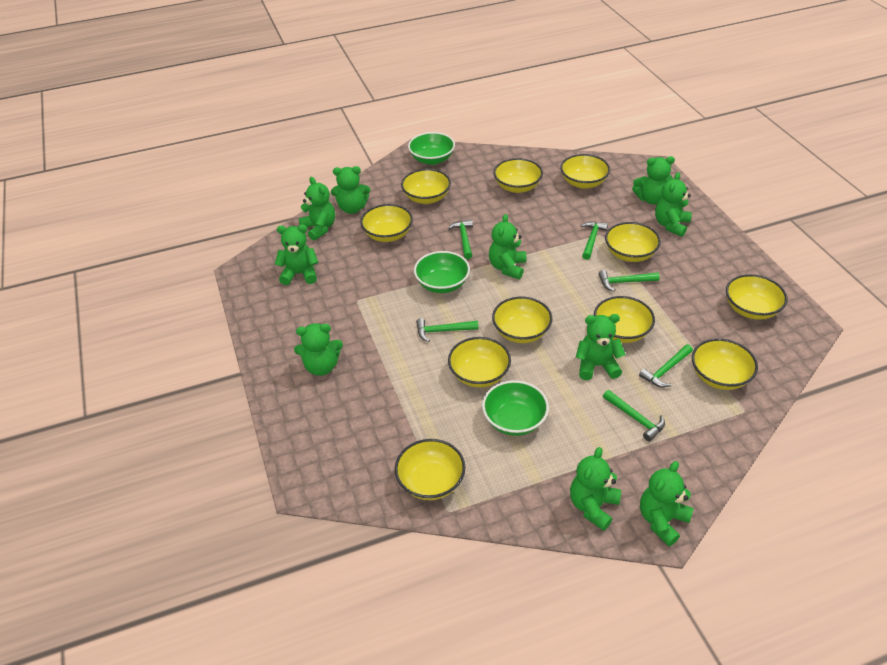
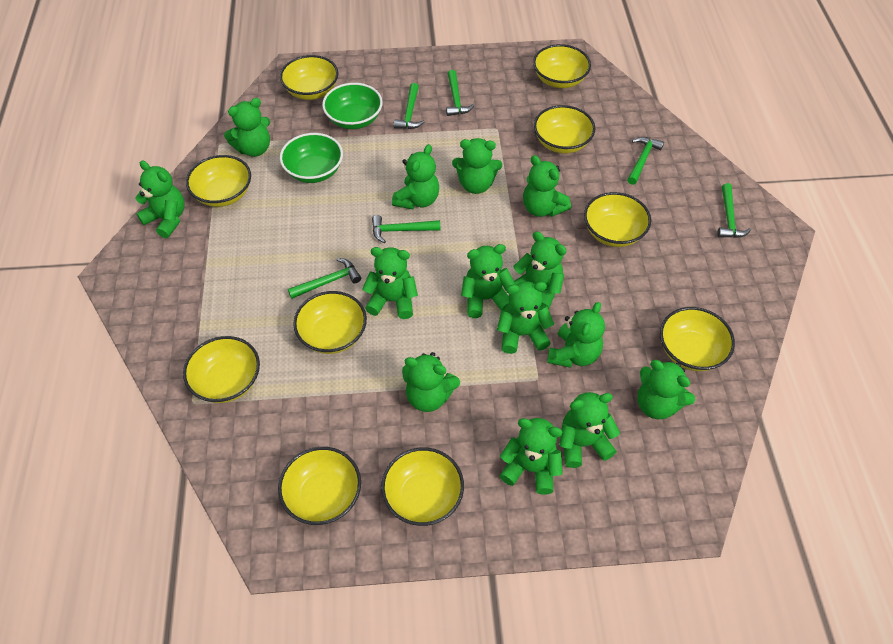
green bowl: [408,132,455,165] [414,251,470,293] [482,380,549,436] = 3 -> [280,133,343,183] [322,83,383,129] = 2
green teddy bear: [275,225,318,285] [294,323,343,376] [298,177,335,241] [331,166,370,214] [489,214,526,279] [570,447,621,531] [576,314,626,380] [632,156,675,205] [640,461,694,546] [655,172,692,237] = 10 -> [135,160,185,238] [224,98,270,157] [362,247,418,319] [392,144,439,209] [402,352,460,412] [452,138,502,194] [461,244,516,318] [497,281,554,354] [500,418,563,495] [513,231,566,309] [523,155,571,217] [547,302,605,368] [559,392,620,468] [637,360,695,419] = 14
yellow bowl: [360,204,413,242] [395,439,466,500] [401,169,451,204] [448,337,511,387] [492,297,553,343] [493,158,543,193] [560,154,610,189] [594,296,655,343] [605,222,661,262] [692,338,758,390] [726,274,787,320] = 11 -> [183,336,260,403] [186,155,251,207] [278,447,361,525] [280,55,338,100] [293,291,367,354] [381,447,464,526] [533,44,591,88] [534,105,596,154] [584,192,651,247] [660,307,735,371] = 10

